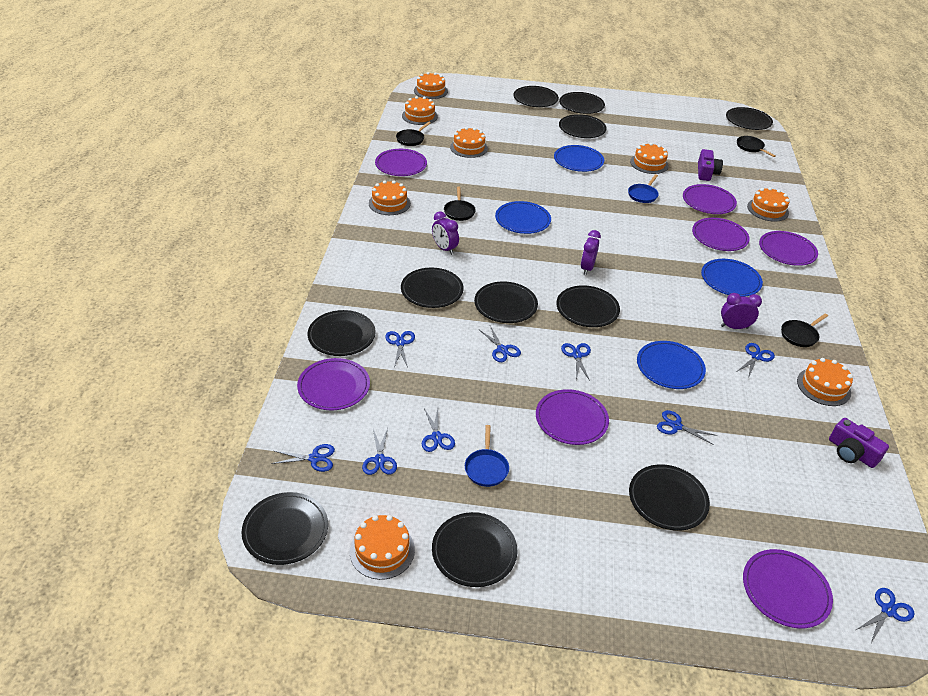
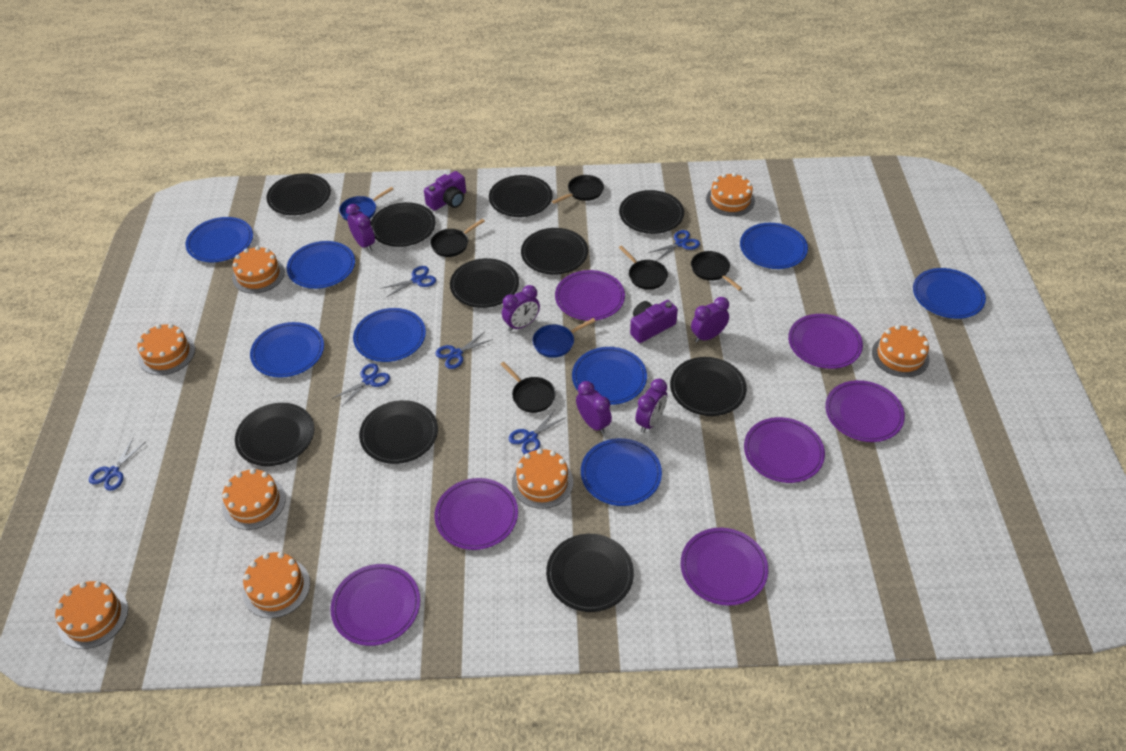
black pan: [396,122,431,146] [444,187,476,221] [737,136,776,157] [781,314,828,347] = 4 -> [430,219,485,257] [500,362,556,413] [552,175,604,204] [619,245,668,290] [691,251,742,291] = 5
black plate: [242,492,328,565] [308,310,376,356] [401,268,464,308] [432,512,517,587] [474,281,538,323] [513,86,559,107] [556,285,620,327] [559,92,605,114] [559,114,607,138] [629,464,710,531] [726,107,773,130] = 11 -> [235,403,315,466] [266,173,331,215] [359,400,438,464] [371,202,436,247] [450,258,519,308] [489,175,553,217] [521,228,588,275] [546,534,634,612] [619,190,684,234] [670,357,747,416] = 10
blue plate: [495,201,551,234] [554,145,604,172] [637,341,706,389] [701,259,763,297] = 4 -> [185,217,253,262] [250,322,324,378] [287,241,355,289] [353,308,426,362] [572,347,647,405] [581,438,662,506] [740,223,808,269] [913,268,986,319] = 8
blue scissors: [271,444,335,472] [362,428,397,475] [385,331,415,367] [422,409,455,452] [480,326,521,362] [561,343,591,381] [657,410,717,445] [736,343,775,379] [856,588,914,643] = 9 -> [89,438,145,491] [332,363,390,407] [380,266,436,297] [435,332,493,369] [509,410,566,454] [648,230,700,261] = 6
purple clock: [432,211,459,255] [581,230,601,275] [721,293,762,329] = 3 -> [346,204,375,252] [502,285,540,331] [576,381,612,434] [635,379,667,433] [691,297,729,343] = 5

